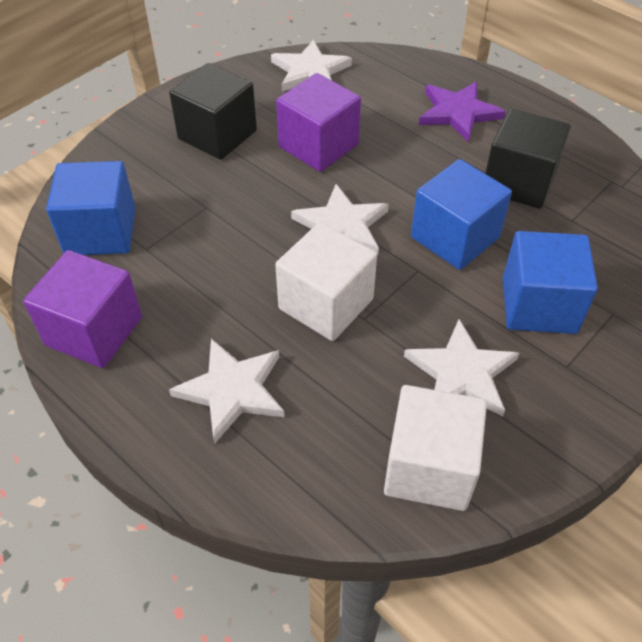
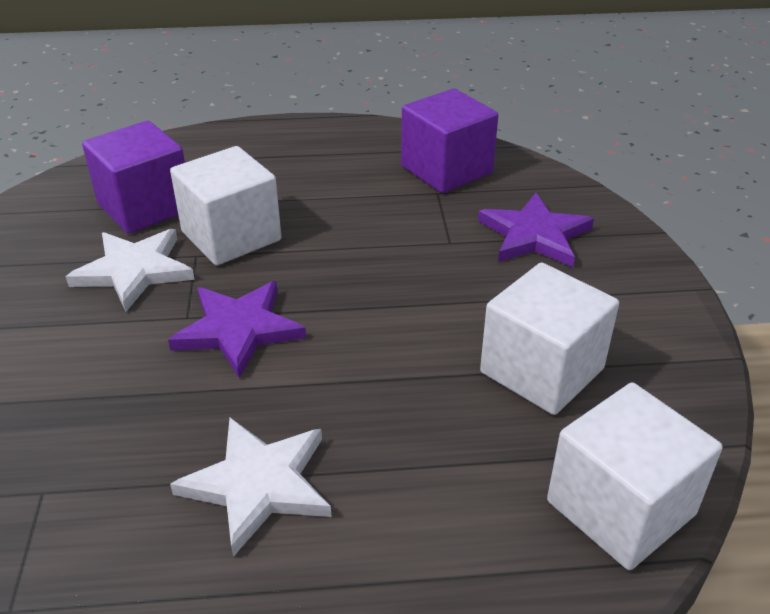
black cube: [169,63,257,160] [485,109,571,209] = 2 -> none = 0
blue cube: [46,161,136,255] [411,159,512,270] [503,231,598,334] = 3 -> none = 0
purple star: [419,82,506,142] = 1 -> [168,281,306,378] [478,193,594,267] = 2
white cube: [275,222,377,341] [384,385,487,511] = 2 -> [170,146,281,266] [480,262,619,415] [547,382,723,570] = 3
white star: [169,339,285,443] [271,40,352,92] [291,184,389,255] [404,319,519,417] = 4 -> [66,229,195,312] [170,418,331,557] = 2

